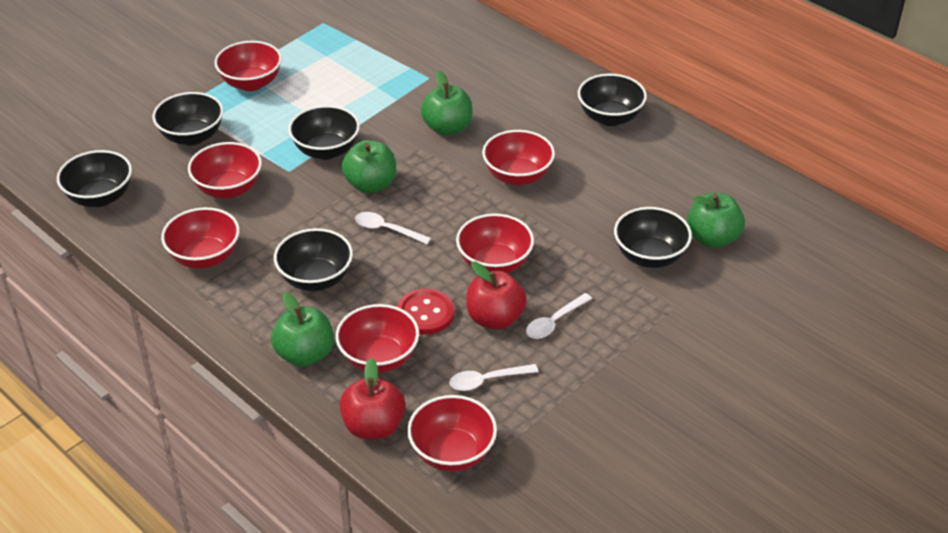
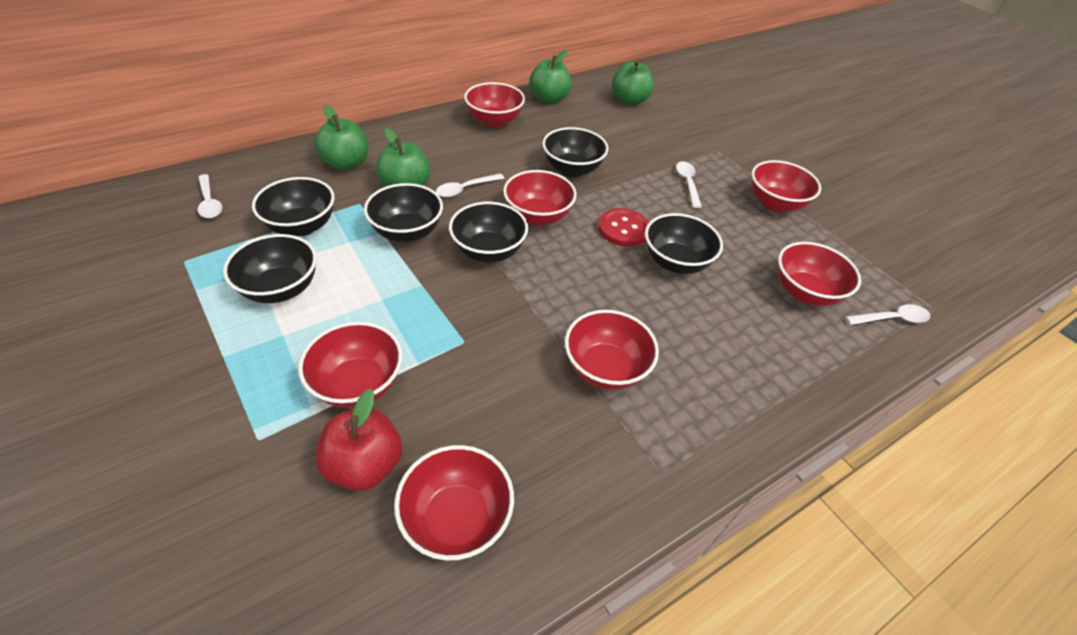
red apple: [339,358,405,439] [466,261,527,330] = 2 -> [315,389,402,491] = 1
white spoon: [355,212,431,244] [449,364,538,391] [526,293,592,339] = 3 -> [198,174,222,218] [436,173,504,197] [676,161,702,208] [845,304,930,325] = 4

